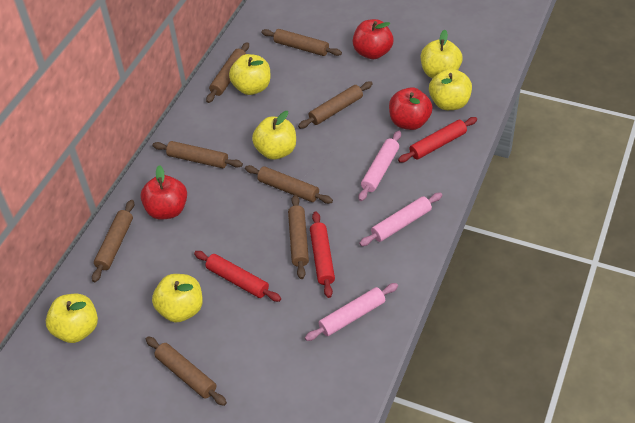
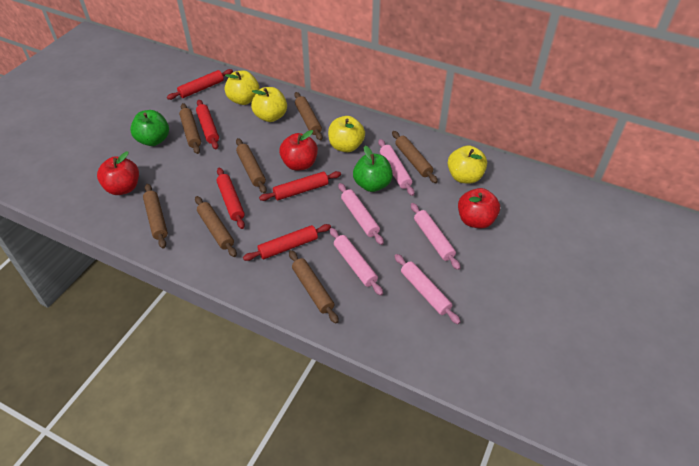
brown rolling pin: [92,200,134,282] [146,336,227,406] [152,141,243,168] [206,42,249,103] [245,165,333,204] [261,29,342,56] [288,195,309,279] [298,81,373,129] = 8 -> [143,184,168,249] [179,103,201,154] [195,196,237,257] [236,138,267,193] [289,250,339,324] [294,92,323,140] [392,131,438,183] = 7
green apple: none = 0 -> [130,110,169,146] [353,146,393,192] = 2
pink rolling pin: [305,283,398,341] [359,131,401,201] [359,193,442,246] = 3 -> [330,228,383,296] [338,183,384,245] [378,139,415,196] [395,254,461,324] [411,203,461,270] = 5
red rolling pin: [194,251,281,302] [310,211,335,298] [398,117,477,162] = 3 -> [167,69,233,100] [196,100,219,149] [216,168,245,229] [243,224,331,261] [259,171,341,201] = 5
yellow apple: [46,294,98,343] [152,274,203,322] [229,54,270,95] [252,111,296,160] [421,30,462,78] [429,69,472,110] = 6 -> [225,71,260,105] [251,87,287,122] [328,116,365,152] [448,145,487,184] = 4

